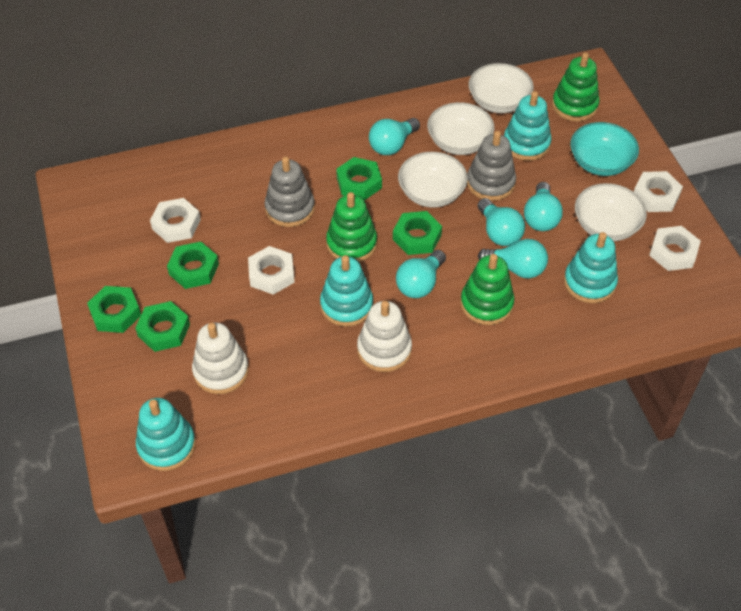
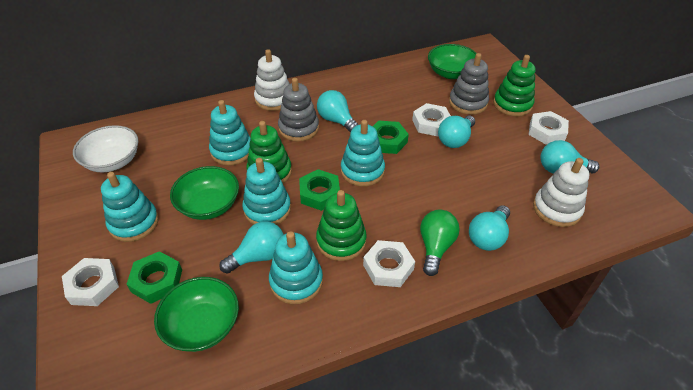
green bowl: none = 0 -> [154,277,239,352] [170,166,239,220] [428,44,477,79] = 3
green light bulb: none = 0 -> [420,210,460,276] = 1
green nut: [87,286,141,333] [135,301,190,352] [167,242,219,289] [336,157,382,201] [393,211,442,255] = 5 -> [126,251,182,304] [299,169,340,211] [372,121,409,154] = 3
turquoise bowl: [570,122,639,176] = 1 -> none = 0
turquoise stacking toy: [136,398,196,471] [320,255,373,327] [504,91,551,161] [564,232,618,303] = 4 -> [101,172,159,242] [209,100,251,166] [242,158,291,225] [269,231,323,304] [341,120,385,187] = 5
white bowl: [398,152,468,208] [427,102,494,155] [468,63,534,113] [575,183,647,241] = 4 -> [73,125,138,172] = 1

